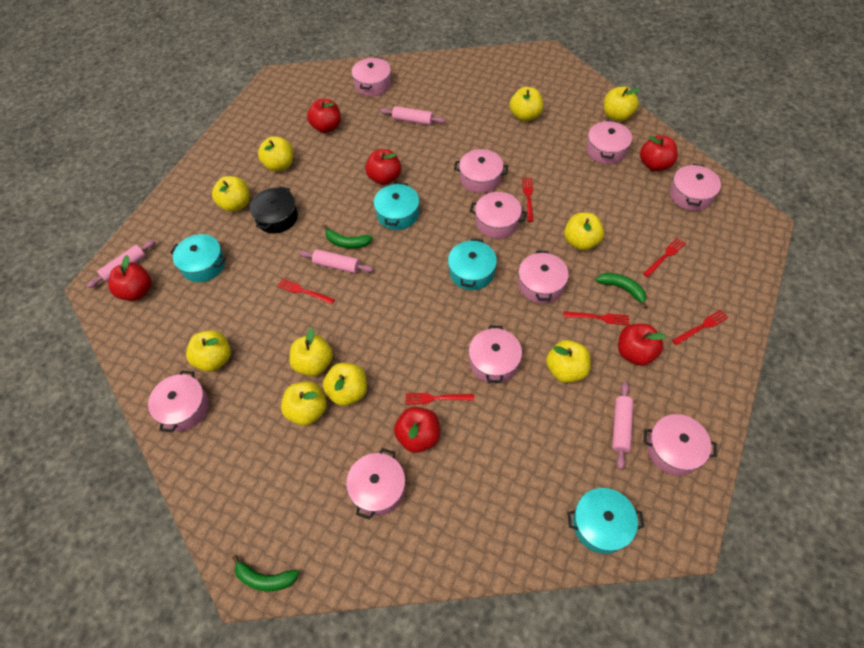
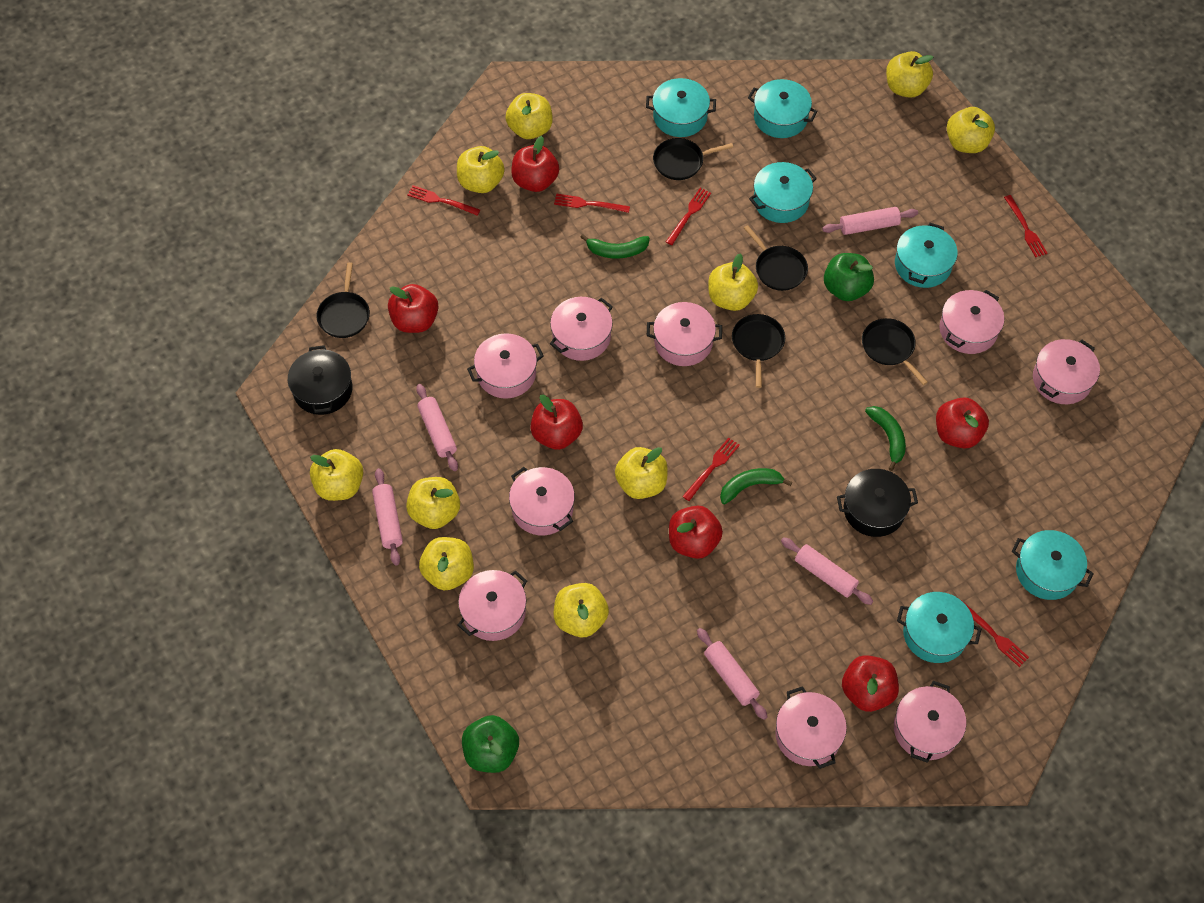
black pan: none = 0 -> [316,262,370,338] [653,138,733,180] [732,314,785,388] [744,225,808,291] [862,318,928,385] = 5
black pot: [250,186,298,233] = 1 -> [288,345,352,415] [837,469,918,537] = 2
green apple: none = 0 -> [462,715,519,773] [824,253,874,301] = 2
pink pot: [148,370,209,433] [346,448,406,520] [352,57,391,96] [454,149,508,193] [469,325,522,383] [470,192,527,239] [518,250,569,303] [586,120,632,164] [643,414,717,476] [670,163,721,211] = 10 -> [458,570,527,641] [467,333,544,399] [509,467,575,535] [550,297,613,361] [647,302,722,366] [775,686,847,769] [894,681,966,763] [939,290,1004,354] [1033,339,1100,404] = 9
pink rolling pin: [87,240,155,288] [299,249,373,273] [380,106,446,125] [612,382,633,469] = 4 -> [372,468,403,565] [416,384,458,471] [697,628,767,720] [781,537,873,605] [822,207,918,235] = 5
turquoise pot: [170,234,226,282] [374,182,419,230] [448,238,497,290] [567,488,645,554] = 4 -> [646,78,716,137] [748,79,818,138] [749,162,817,223] [895,223,958,288] [897,592,981,663] [1012,530,1094,600] = 6

